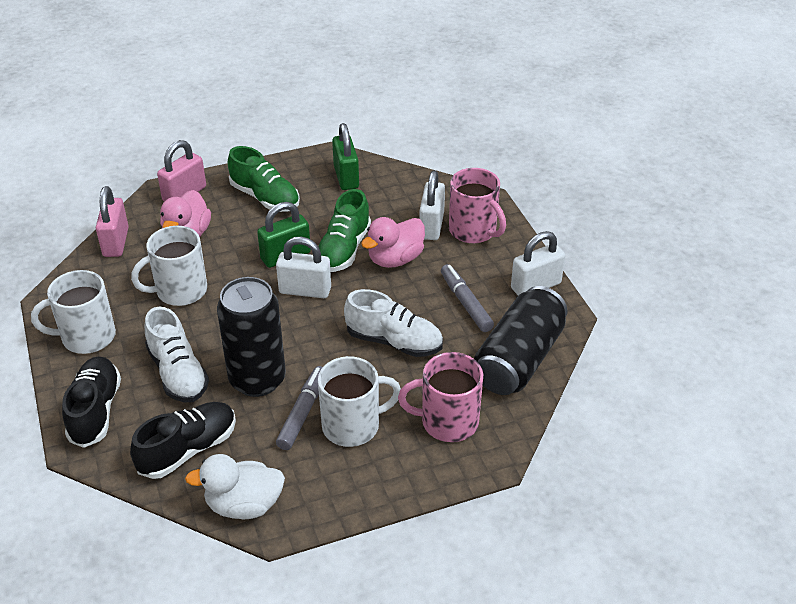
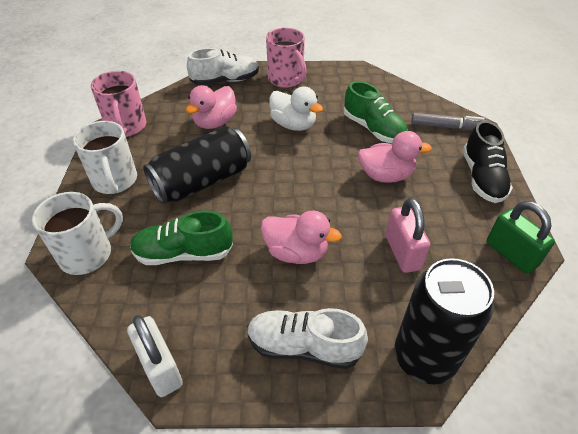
black shoe: [62,357,121,448] [130,402,236,479] = 2 -> [463,121,513,203] = 1
green padlock: [257,202,311,268] [332,123,359,190] = 2 -> [487,201,555,274] = 1
grey marker: [276,366,323,450] [441,264,494,332] = 2 -> [411,113,487,130] = 1
pink duck: [160,190,211,237] [361,217,425,268] = 2 -> [186,85,237,129] [261,211,342,264] [358,131,432,183] = 3
pink padlock: [96,186,129,257] [157,140,206,202] = 2 -> [385,198,430,273] = 1
white mug: [31,270,116,354] [131,226,207,306] [318,356,401,447] = 3 -> [32,192,123,275] [73,121,137,194] = 2
white padlock: [276,237,331,298] [419,170,445,240] [511,231,565,296] = 3 -> [127,315,183,397] = 1

